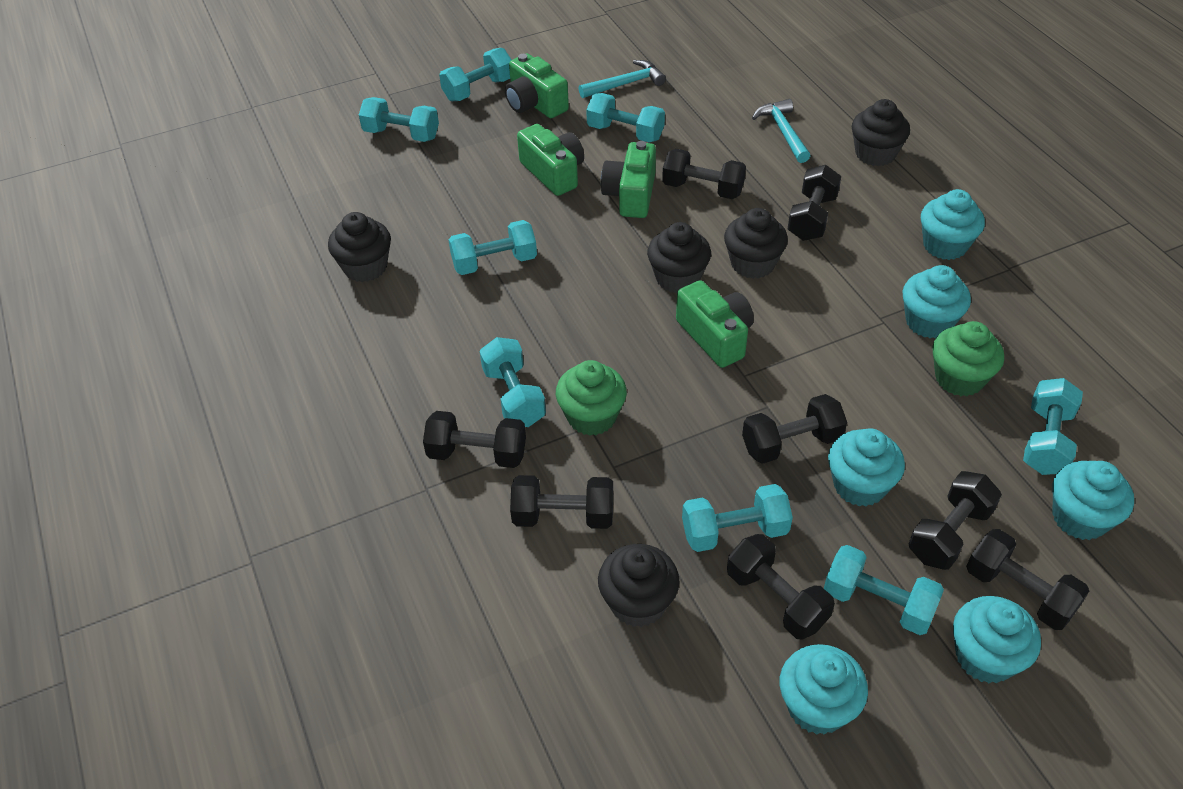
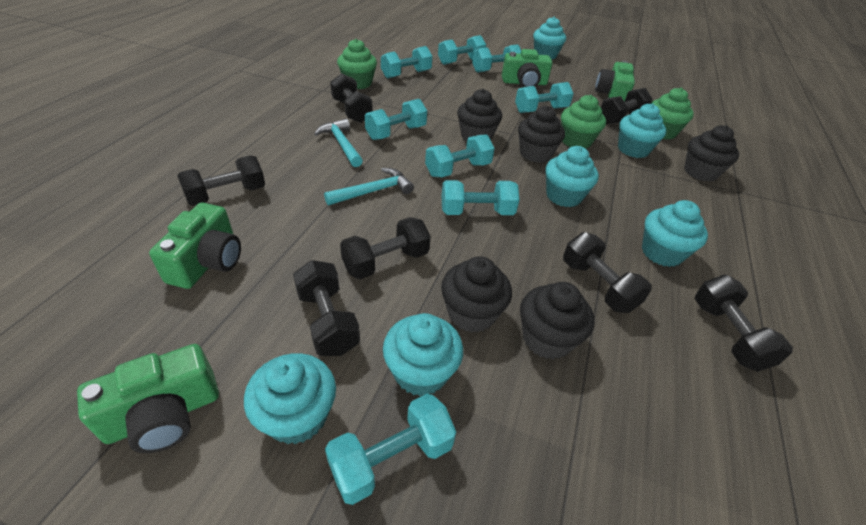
black dumbbell: [423,411,526,468] [510,475,613,529] [662,149,746,199] [727,534,835,639] [742,394,847,464] [788,165,841,241] [909,471,1002,570] [966,529,1089,630] = 8 -> [177,155,265,206] [293,260,360,356] [330,73,373,123] [340,217,431,279] [563,232,652,313] [601,88,653,124] [694,275,793,372] = 7
green cupcake: [556,360,627,436] [932,321,1004,396] = 2 -> [337,39,377,89] [561,95,606,149] [651,88,694,140] = 3

